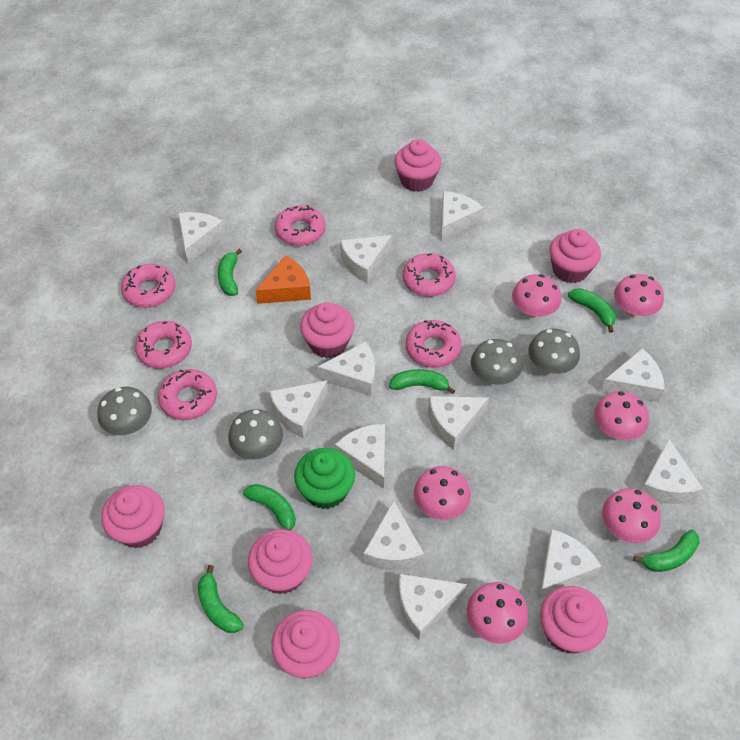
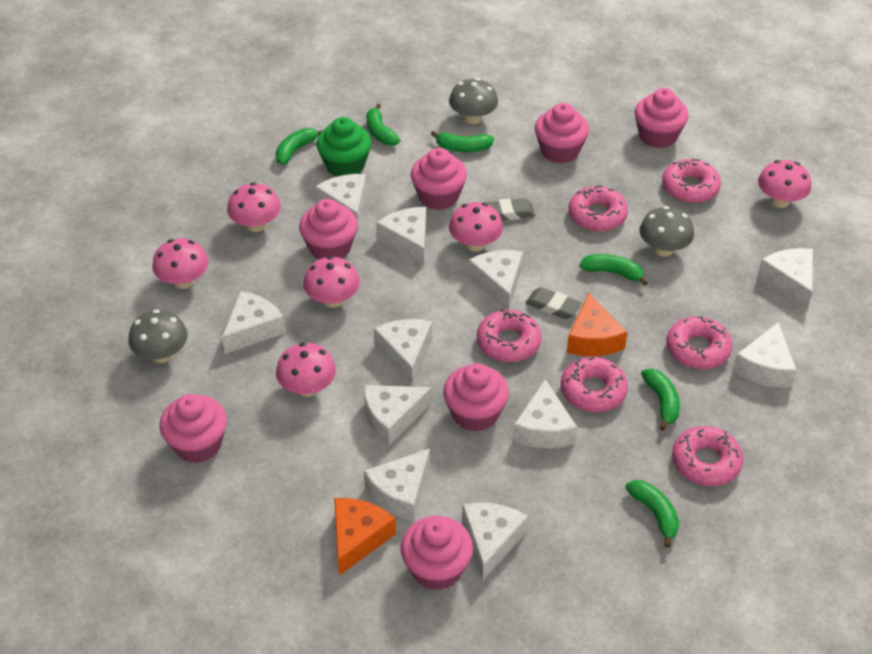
grey eraser: none = 0 -> [485,198,536,220] [526,287,581,319] = 2
grey mushroom: [97,387,152,435] [228,409,283,460] [471,339,523,385] [528,328,580,374] = 4 -> [128,309,188,363] [449,78,498,124] [639,206,694,257] = 3
orange cheese: [255,255,311,304] = 1 -> [334,498,396,576] [567,293,628,356] = 2
white cheese: [178,212,225,263] [269,380,328,438] [317,341,375,396] [335,424,385,489] [340,235,392,283] [363,500,424,570] [398,574,467,640] [428,396,489,450] [441,191,484,241] [538,529,602,599] [600,348,665,402] [641,439,703,504] = 12 -> [222,291,285,354] [315,174,367,230] [364,385,432,445] [364,448,430,521] [374,319,432,384] [376,207,426,265] [462,503,528,581] [468,250,523,310] [513,379,577,448] [732,322,797,388] [757,248,813,309] = 11

